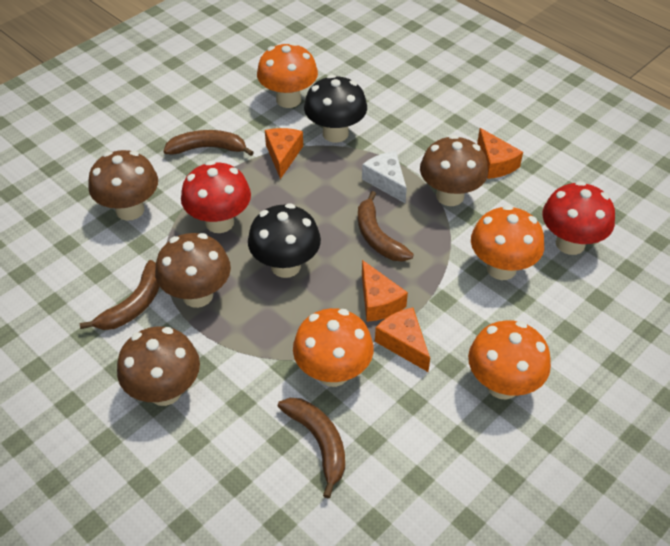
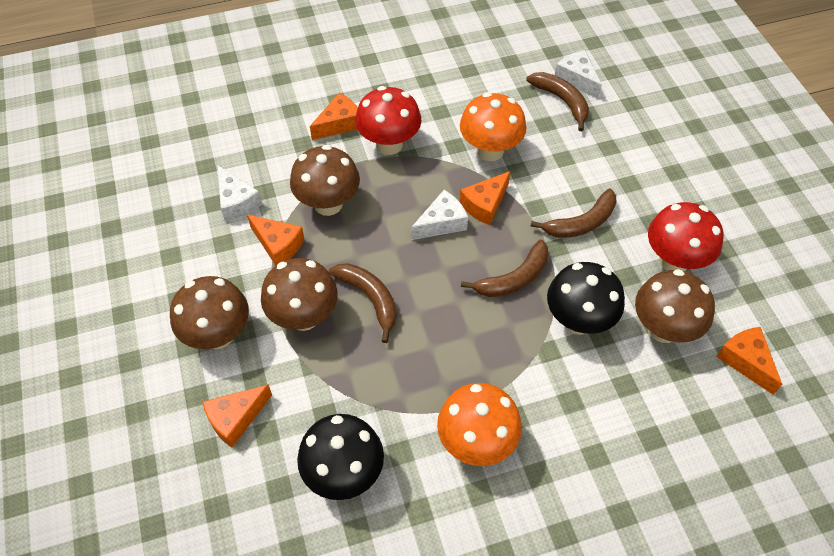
orange cheese: [265,128,303,179] [362,260,408,322] [375,307,430,372] [477,128,523,179] = 4 -> [202,384,272,448] [247,215,305,265] [310,93,358,140] [460,171,511,225] [716,327,782,395] = 5
orange mushroom: [257,42,318,108] [293,308,374,387] [468,320,551,399] [471,205,544,280] = 4 -> [437,383,522,466] [460,92,527,161] = 2
white cheese: [362,151,407,203] = 1 -> [217,165,262,222] [411,190,468,240] [555,50,602,99] = 3

